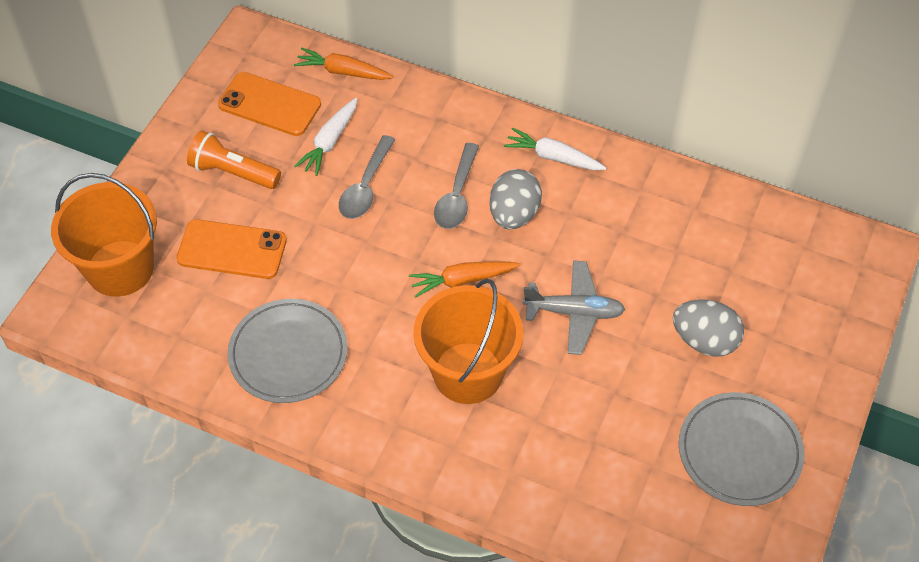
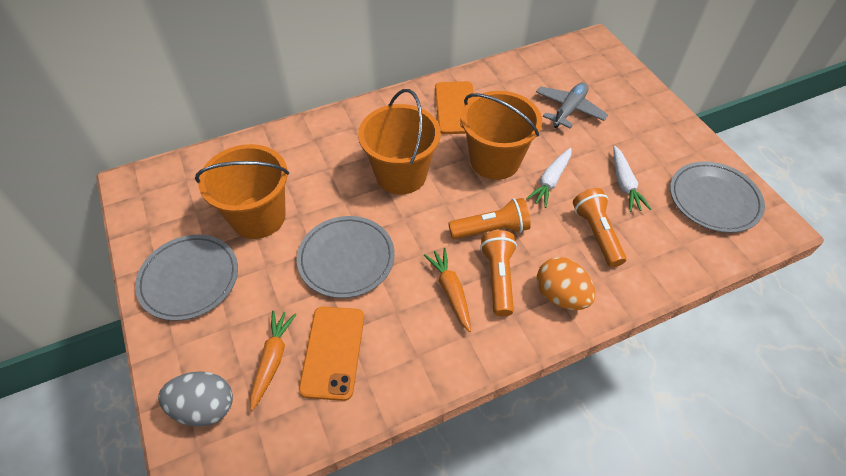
grey egg: [489,169,542,229] [673,299,744,357] = 2 -> [158,371,233,427] = 1
grey plate: [227,299,348,403] [679,392,805,506] = 2 -> [135,235,238,321] [297,216,395,298] [670,161,765,233] = 3
grey spoon: [339,135,395,219] [434,143,479,229] = 2 -> none = 0
orange bucket: [51,173,157,297] [414,278,523,404] = 2 -> [195,144,289,239] [358,89,441,194] [461,91,542,180] = 3
orange egg: none = 0 -> [537,257,595,310] = 1
orange flashlight: [187,131,281,189] = 1 -> [448,198,531,239] [480,230,517,316] [573,188,626,267] = 3

